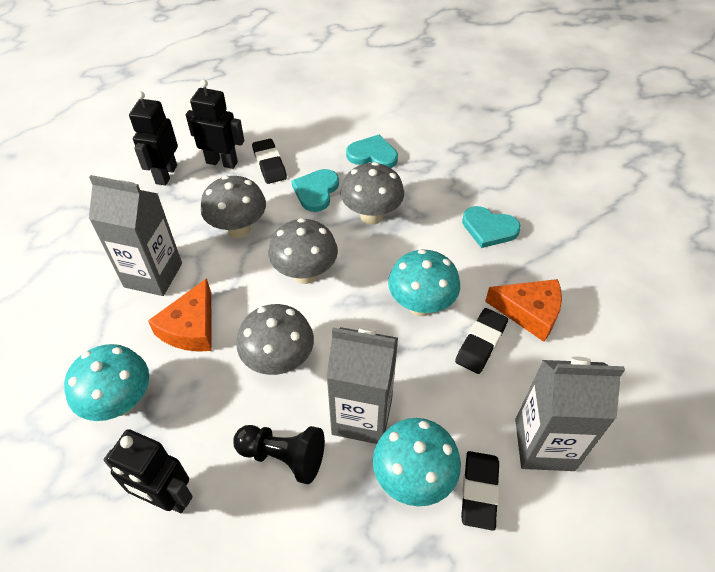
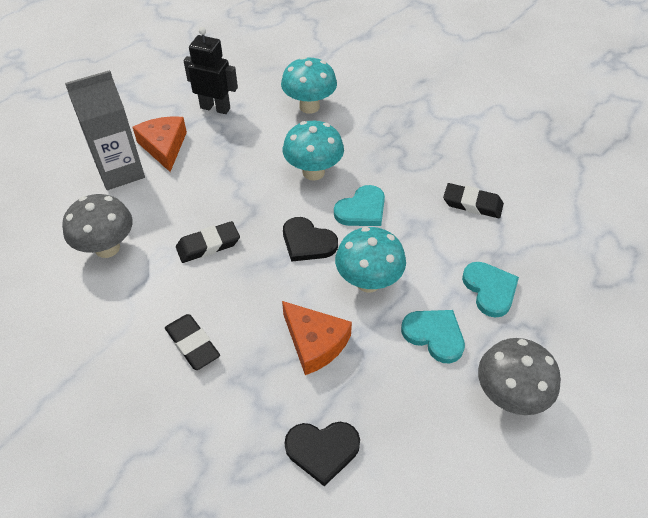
black heart: none = 0 -> [283,217,338,262] [284,422,360,486] = 2
black pawn: [233,425,325,484] = 1 -> none = 0
black robot: [104,429,193,513] [129,91,178,185] [186,79,244,169] = 3 -> [183,27,238,114] = 1
grey carton: [89,175,182,296] [326,327,398,444] [515,356,625,471] = 3 -> [65,70,145,190] = 1
grey mushroom: [201,176,266,238] [236,304,314,375] [269,218,338,284] [341,162,404,225] = 4 -> [62,194,133,258] [478,338,561,415] = 2

